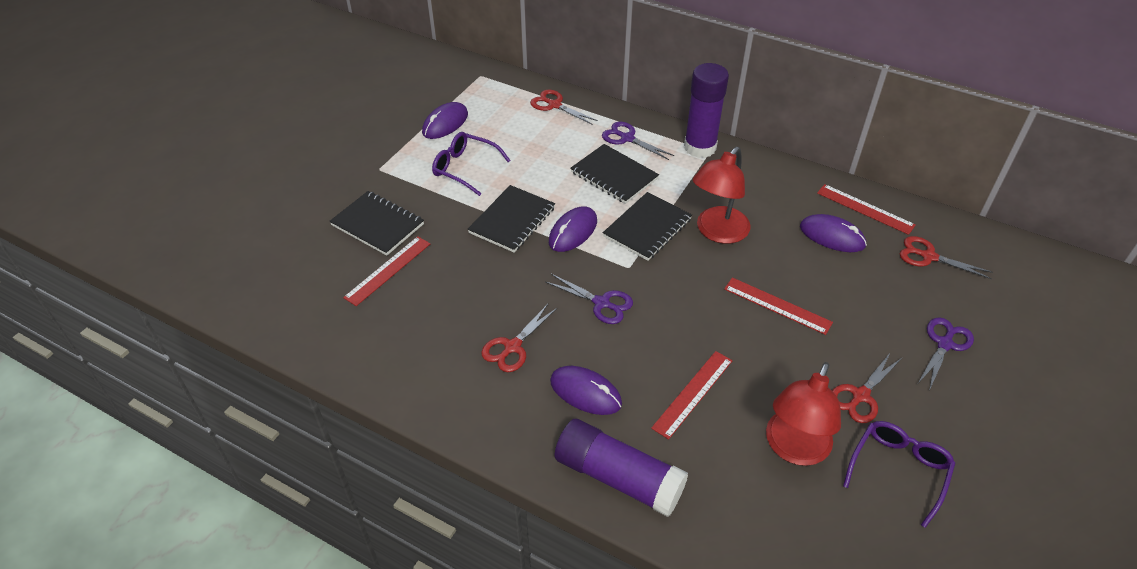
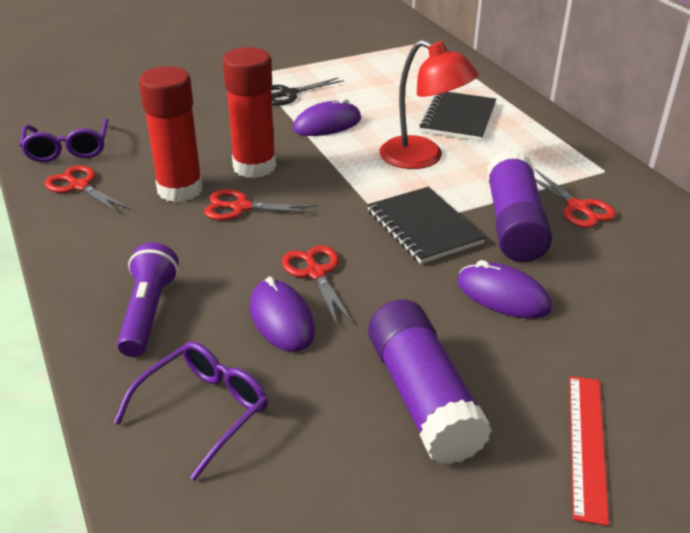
black notebook: [329,191,424,256] [468,185,555,253] [570,144,659,204] [603,192,692,261] = 4 -> [367,187,486,264] [419,92,496,141] = 2
black scissors: none = 0 -> [271,77,344,105] = 1
purple flashlight: none = 0 -> [117,242,179,357] = 1
purple mouse: [422,102,468,139] [549,206,597,252] [550,366,622,415] [800,214,867,252] = 4 -> [250,277,315,352] [293,98,361,136] [457,260,552,319] = 3
purple scissors: [546,274,633,324] [602,121,674,160] [918,317,974,391] = 3 -> none = 0
red glue stick: none = 0 -> [139,66,203,202] [223,47,276,178] = 2
red lamp: [693,147,751,244] [766,362,841,466] = 2 -> [380,40,479,169] = 1
red ruler: [343,236,430,306] [651,351,733,440] [724,277,833,335] [817,184,916,235] = 4 -> [569,376,609,526] = 1

